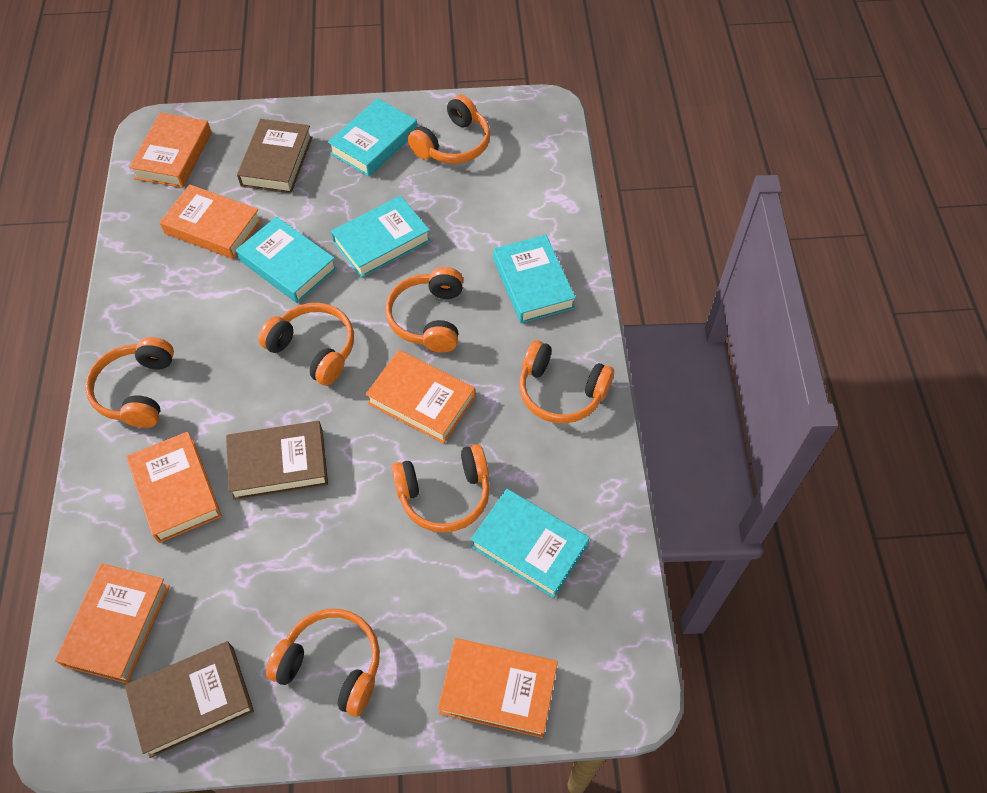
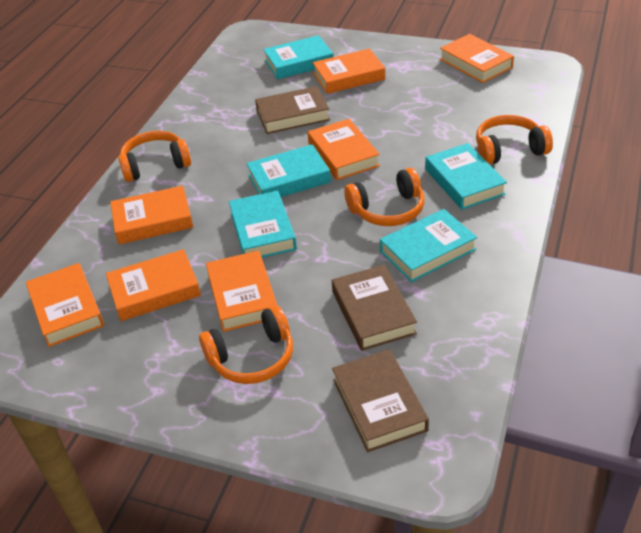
orange book: [55,563,170,683] [127,431,222,543] [129,112,212,188] [160,184,262,259] [366,350,475,443] [438,638,558,738] = 6 -> [26,263,104,347] [106,249,201,321] [110,186,193,245] [206,251,278,332] [308,119,380,180] [313,49,385,94] [440,34,514,83] = 7
orange headphones: [85,337,174,428] [258,303,354,386] [266,609,380,717] [385,267,463,353] [391,444,490,533] [408,95,490,164] [519,340,614,423] = 7 -> [118,131,191,182] [199,306,293,384] [344,168,425,226] [476,115,553,165] = 4

